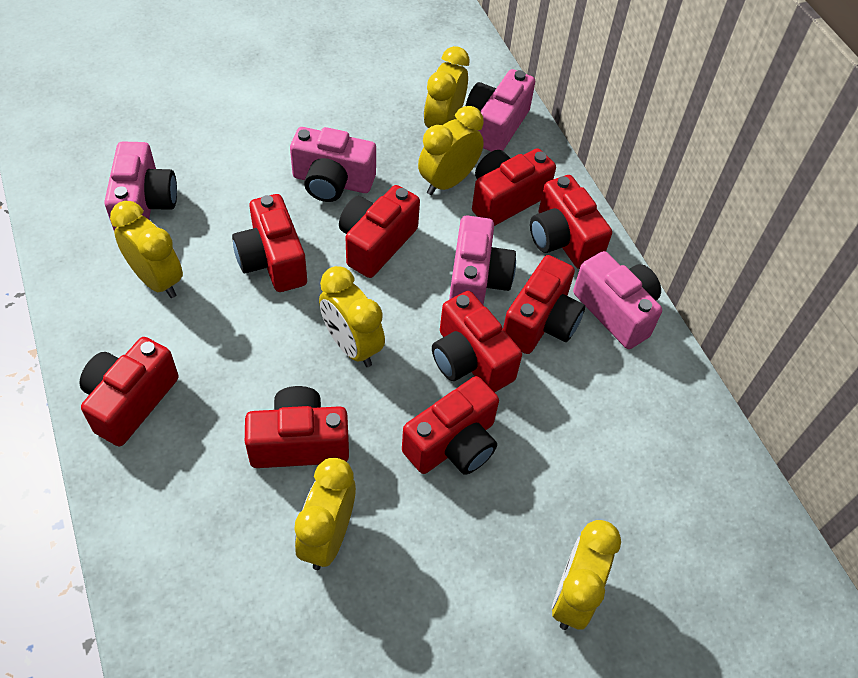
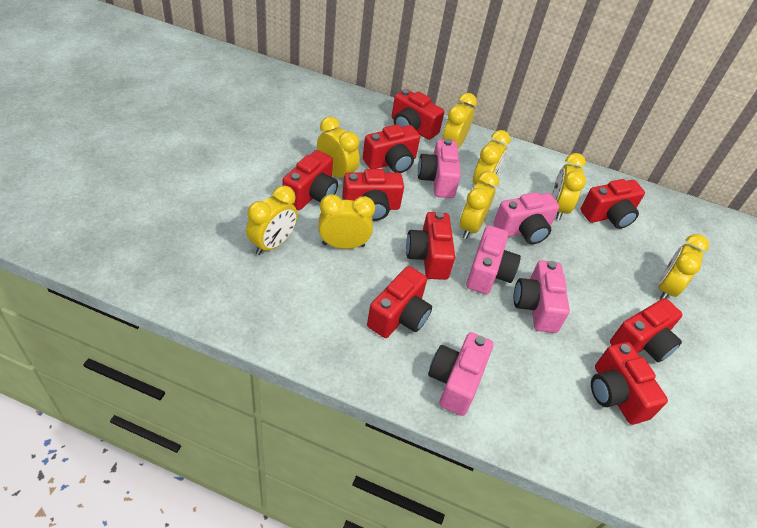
yellow clock: [110,201,183,298] [294,458,356,570] [319,266,385,367] [418,106,484,195] [424,46,470,128] [552,520,621,630] = 6 -> [246,186,298,255] [317,117,360,177] [319,194,375,249] [442,93,477,148] [459,171,499,239] [473,130,511,186] [552,153,586,220] [658,234,709,300] = 8

